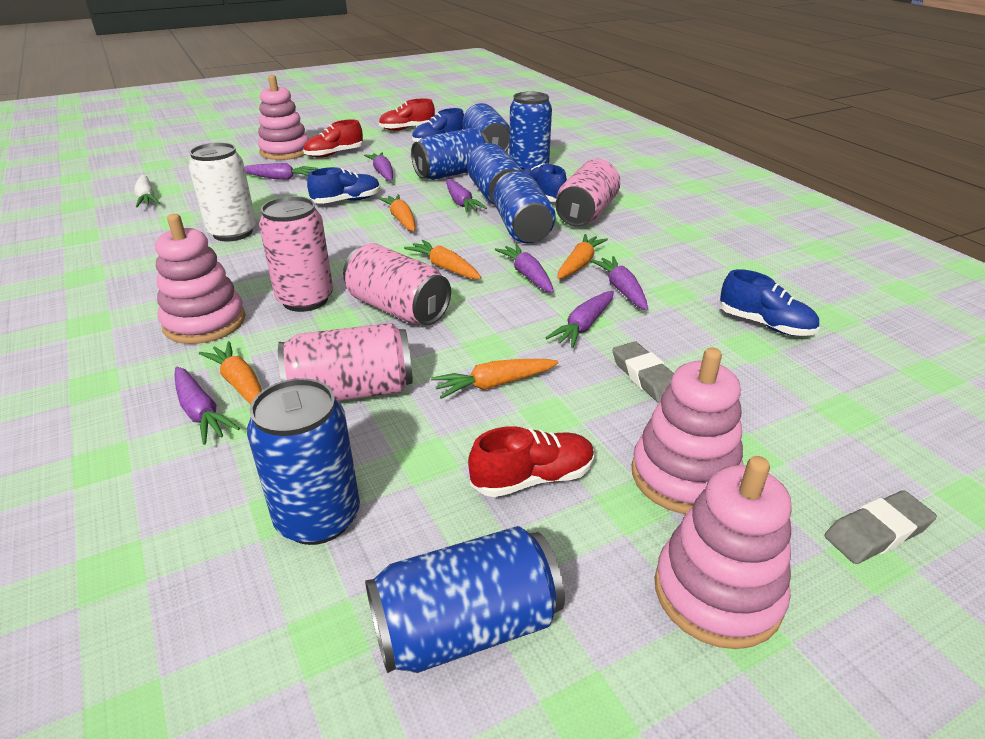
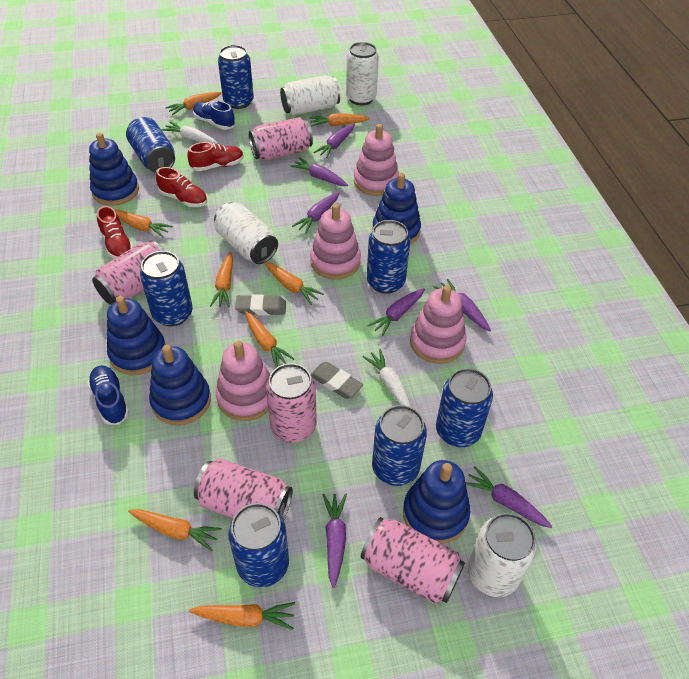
blue shoe: [307,167,381,204] [412,108,464,142] [523,163,567,202] [720,269,819,336] = 4 -> [87,365,129,425] [193,101,235,130] = 2
blue stacking toy: none = 0 -> [89,133,139,206] [107,296,166,375] [149,345,211,425] [372,173,421,244] [403,460,470,544] = 5
orange carrot: [199,341,262,404] [378,194,415,231] [404,240,481,279] [431,359,559,399] [557,234,608,279] = 5 -> [115,210,173,238] [128,509,222,551] [166,92,222,115] [189,602,295,630] [210,252,233,307] [245,311,294,368] [264,262,324,305] [309,113,370,127] = 8
pink can: [259,196,333,312] [278,323,413,401] [343,243,451,325] [556,159,620,227] = 4 -> [92,240,164,305] [194,458,293,520] [249,117,313,160] [266,363,317,443] [361,517,465,604] = 5
white can: [188,142,256,241] = 1 -> [214,202,278,264] [280,75,340,116] [346,42,379,105] [468,513,537,597] = 4
white carrot: [135,175,160,207] = 1 -> [161,122,218,144] [362,349,411,407] = 2

